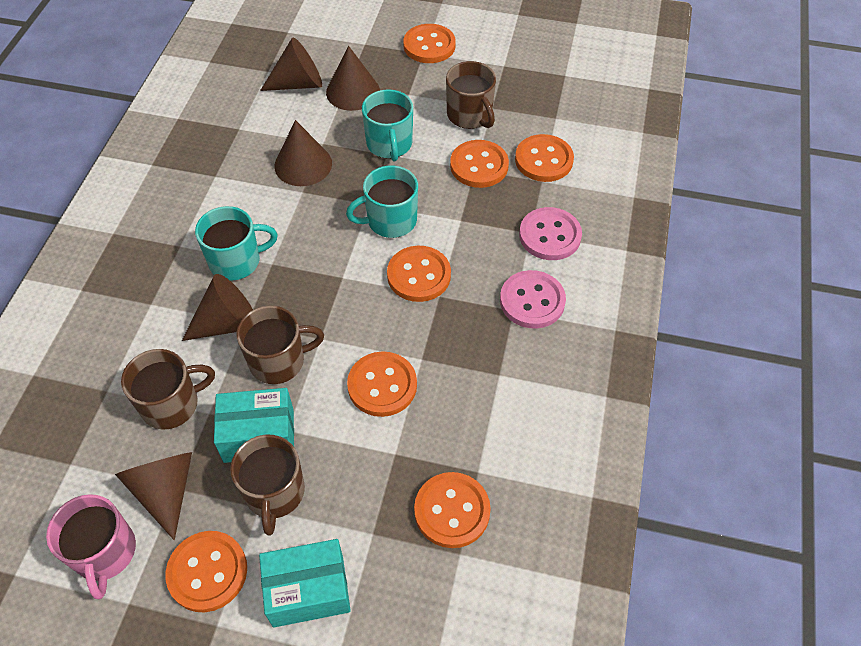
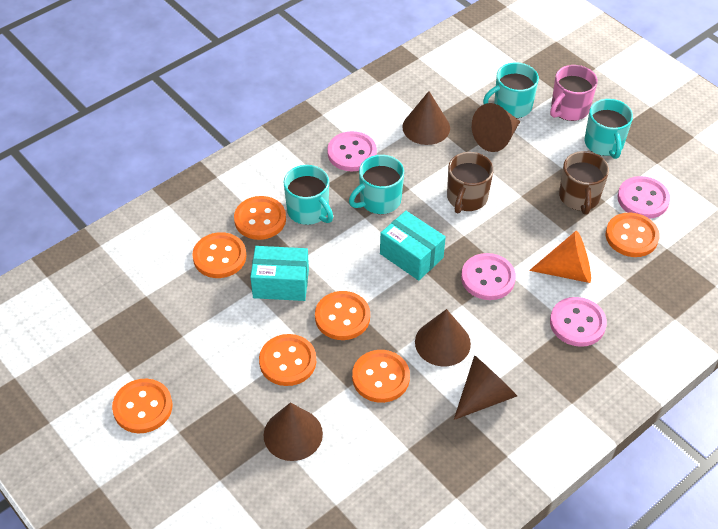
brown mug: [121,349,215,430] [230,434,305,536] [236,305,324,384] [446,61,496,129] = 4 -> [447,152,494,213] [559,151,609,215] = 2
orange cone: none = 0 -> [529,231,591,283] = 1
pink button: [500,270,566,329] [519,207,582,260] = 2 -> [327,131,377,171] [461,253,516,300] [550,297,607,347] [618,176,670,219] = 4
turquoise mug: [195,206,278,281] [346,165,418,238] [362,90,413,161] = 3 -> [283,165,333,225] [349,155,404,214] [483,62,539,118] [584,99,633,159] = 4

